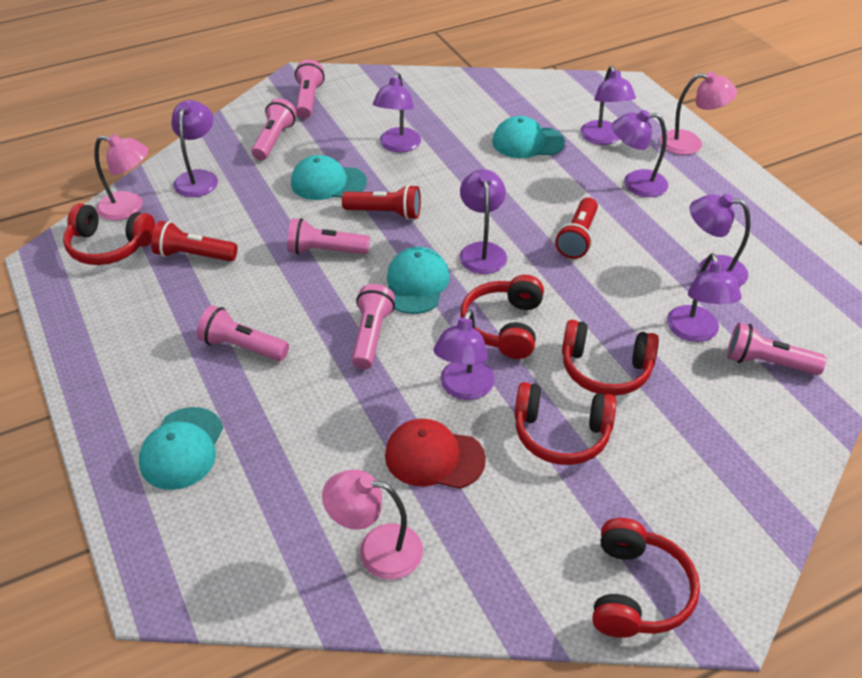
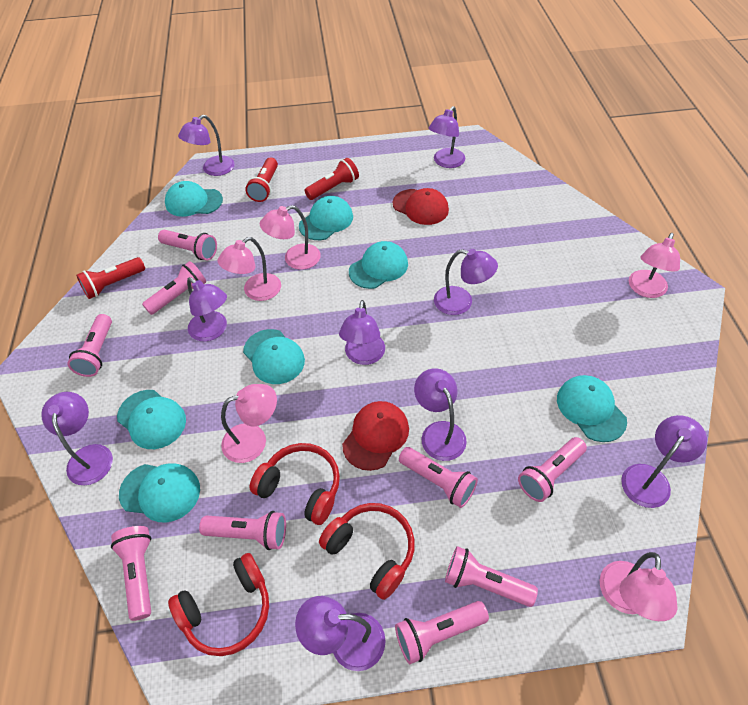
pink flashlight: [197,305,289,361] [251,98,297,160] [287,218,370,254] [295,60,325,118] [352,284,395,369] [727,323,826,375] = 6 -> [68,314,112,377] [111,526,151,621] [142,261,206,315] [158,230,217,260] [199,511,286,550] [395,601,489,664] [399,447,478,508] [445,546,538,607] [518,437,587,502] = 9
pink lamp: [94,134,149,220] [322,470,423,579] [660,72,737,155] = 3 -> [217,237,281,301] [221,384,277,463] [260,205,321,270] [600,552,678,621] [629,233,680,298] = 5
purple lamp: [171,100,218,197] [373,73,421,153] [433,309,495,400] [459,169,507,274] [580,66,636,145] [612,110,668,197] [667,253,742,342] [690,194,751,287] = 8 -> [41,392,113,486] [178,115,235,176] [187,277,227,341] [295,596,385,671] [339,300,385,365] [414,368,467,461] [429,106,465,168] [434,249,498,315] [621,415,707,508] = 9
red cap: [385,419,486,489] = 1 -> [342,401,409,471] [393,188,449,225] = 2
red headphones: [63,204,155,265] [460,275,544,359] [514,382,616,465] [562,320,659,396] [592,518,700,638] = 5 -> [168,553,269,656] [250,443,340,525] [319,503,415,600] = 3
turquoise cap: [139,407,223,490] [291,155,367,200] [387,247,450,314] [492,116,565,158] = 4 -> [117,390,186,449] [119,463,200,522] [165,181,223,217] [243,329,305,384] [299,196,353,240] [349,241,408,289] [557,375,627,442] = 7

